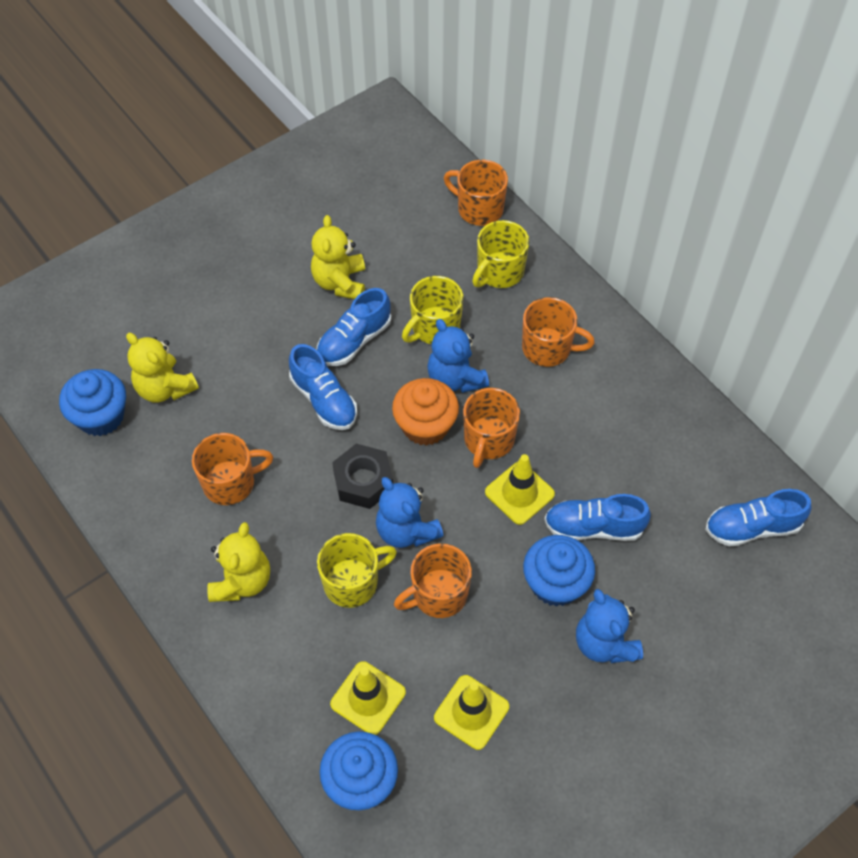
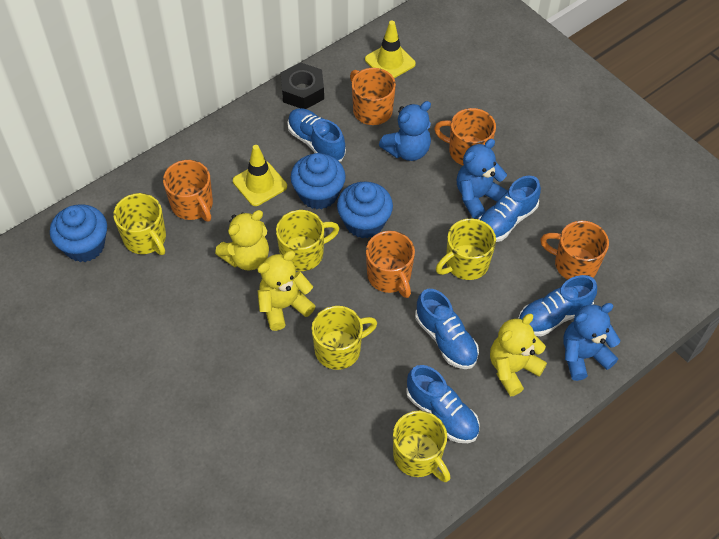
blue shoe: [289,344,357,430] [317,288,391,366] [544,494,651,541] [705,489,812,547] = 4 -> [287,108,346,162] [406,365,480,443] [415,289,479,369] [478,176,541,242] [518,275,597,336] = 5
orange cupcake: [392,378,459,446] = 1 -> none = 0
yellow mug: [317,533,397,608] [402,276,463,344] [472,220,530,288] = 3 -> [113,193,166,255] [276,210,339,271] [312,306,377,370] [393,411,450,482] [436,218,496,280] = 5
yellow traffic cone: [330,661,406,735] [434,675,509,750] [485,454,555,525] = 3 -> [233,145,287,206] [365,21,416,78] = 2

